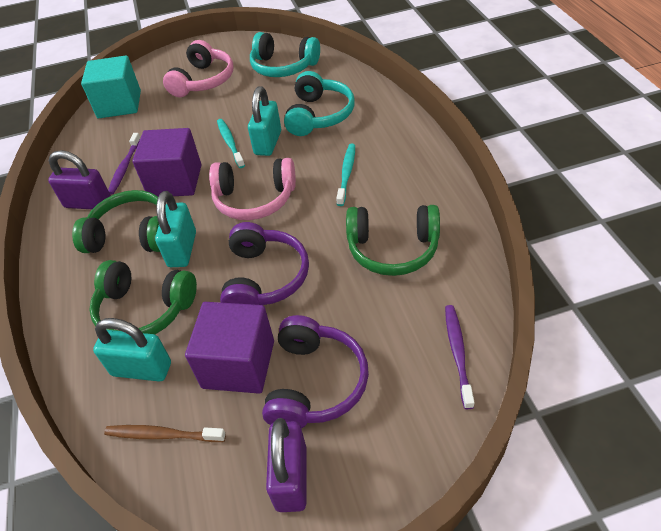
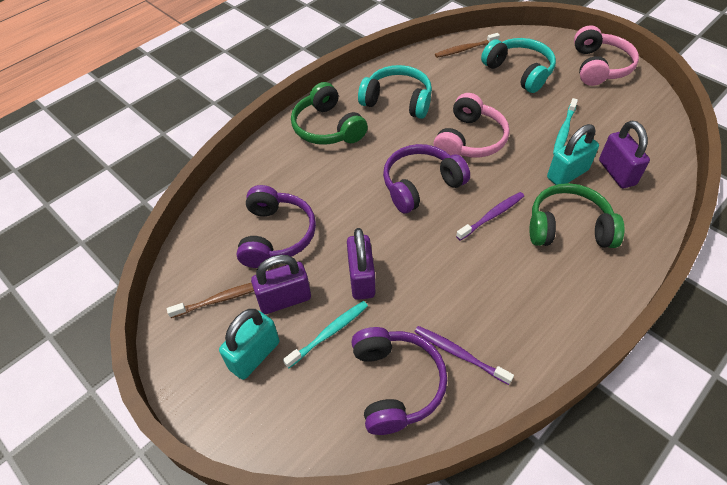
brown toothbrush: [104,425,226,442] = 1 -> [167,283,254,318] [435,33,500,58] = 2
green headphones: [72,190,160,253] [89,260,197,334] [346,205,440,276] = 3 -> [291,82,368,145] [530,183,625,248] = 2
purple cube: [132,128,202,196] [185,302,274,394] = 2 -> none = 0
purple headphones: [220,222,309,305] [262,315,369,428] = 2 -> [237,185,316,268] [352,327,447,435] [383,144,470,214] = 3
purple padlock: [48,150,111,209] [266,418,307,512] = 2 -> [251,255,311,314] [347,228,375,300] [599,121,650,188] = 3
turquoise cube: [81,56,141,118] = 1 -> none = 0
turquoise padlock: [93,318,171,382] [155,191,196,267] [248,86,281,156] = 3 -> [219,309,279,380] [547,124,599,185] = 2

